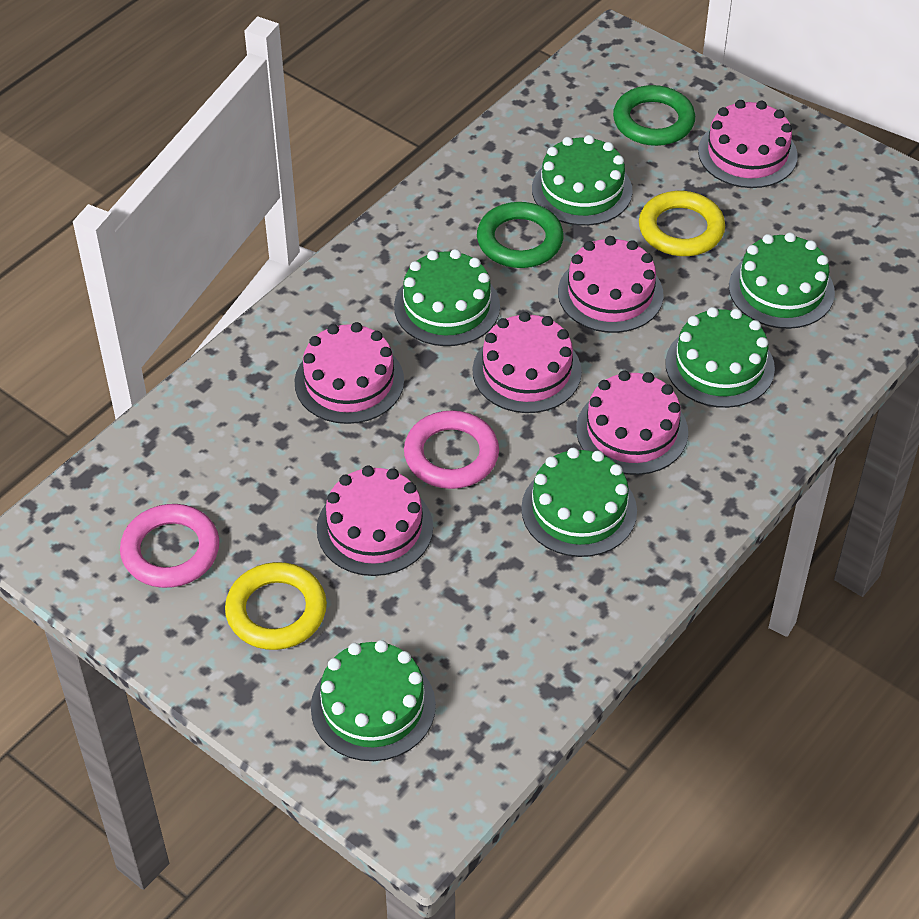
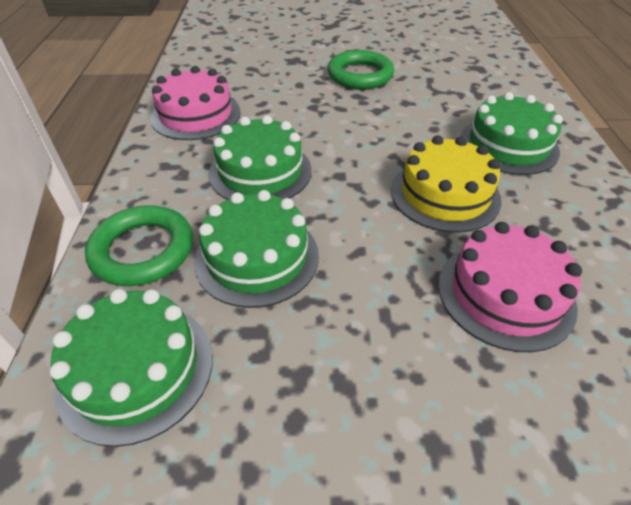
green cake: [311,640,436,761] [394,249,500,346] [521,448,637,557] [532,135,633,226] [665,307,775,408] [729,232,835,329] = 6 -> [50,289,213,447] [194,190,319,308] [209,115,312,200] [460,92,563,175] = 4
pink cake: [295,322,404,424] [317,465,433,576] [473,312,582,413] [558,236,664,333] [576,371,688,475] [698,100,798,188] = 6 -> [150,66,241,140] [438,222,582,352] = 2
pink ring: [120,504,219,588] [404,410,499,489] = 2 -> none = 0
yellow cake: none = 0 -> [391,135,501,233] = 1
yellow ring: [225,562,327,650] [639,191,725,256] = 2 -> none = 0

